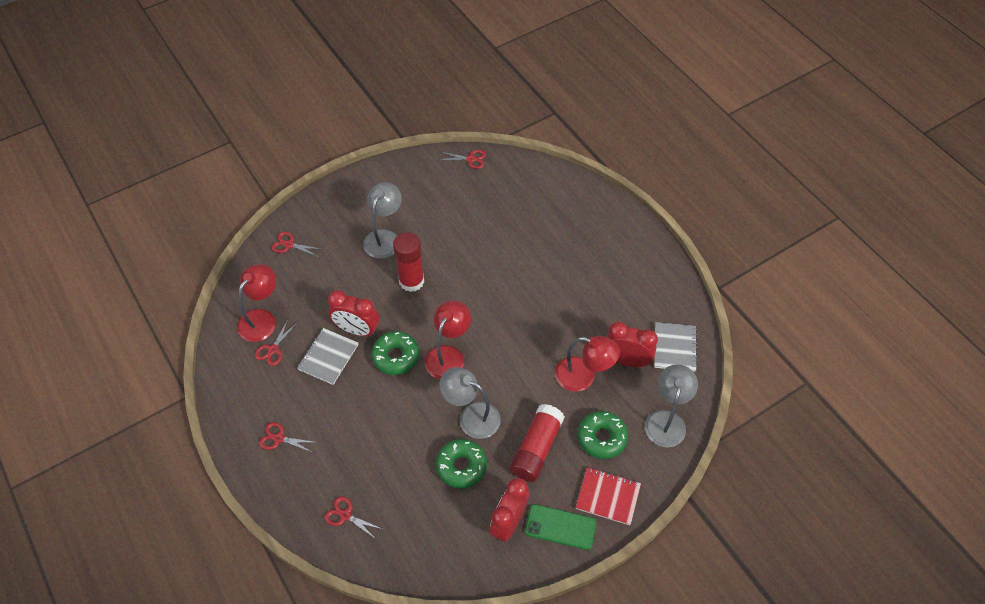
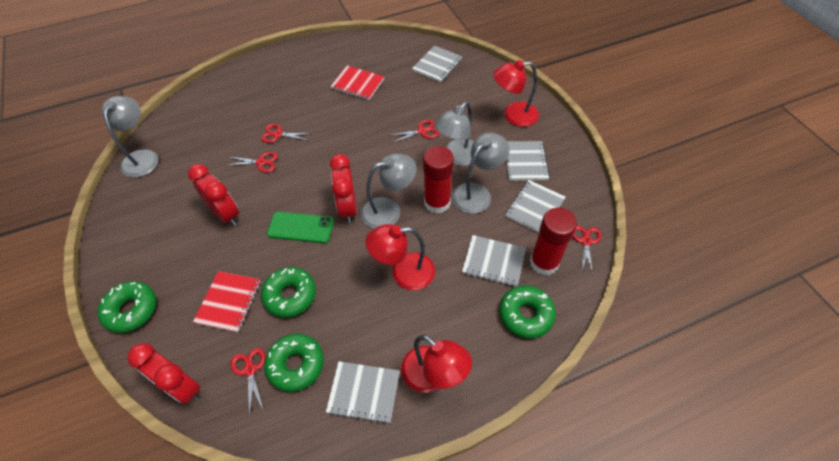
green donut: [371,331,419,375] [436,439,487,489] [578,411,628,459] = 3 -> [98,281,156,333] [261,267,316,318] [264,334,324,392] [499,286,556,338] = 4
grey lamp: [363,182,402,259] [440,367,501,439] [645,364,698,447] = 3 -> [102,96,159,178] [361,153,417,229] [435,102,474,166] [452,133,510,214] = 4
grey notebook: [297,328,359,385] [654,322,697,372] = 2 -> [326,361,400,424] [412,46,462,82] [462,235,526,287] [505,180,565,233] [506,141,550,181] = 5
red notebook: [576,467,641,525] = 1 -> [193,271,260,332] [330,66,384,100] = 2

